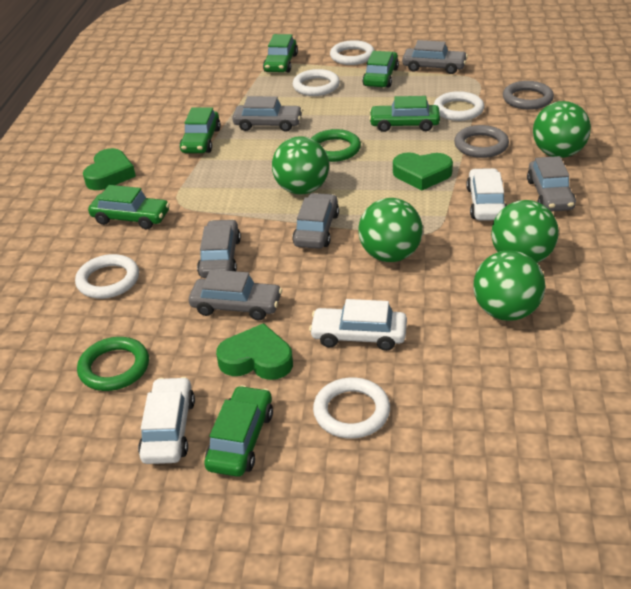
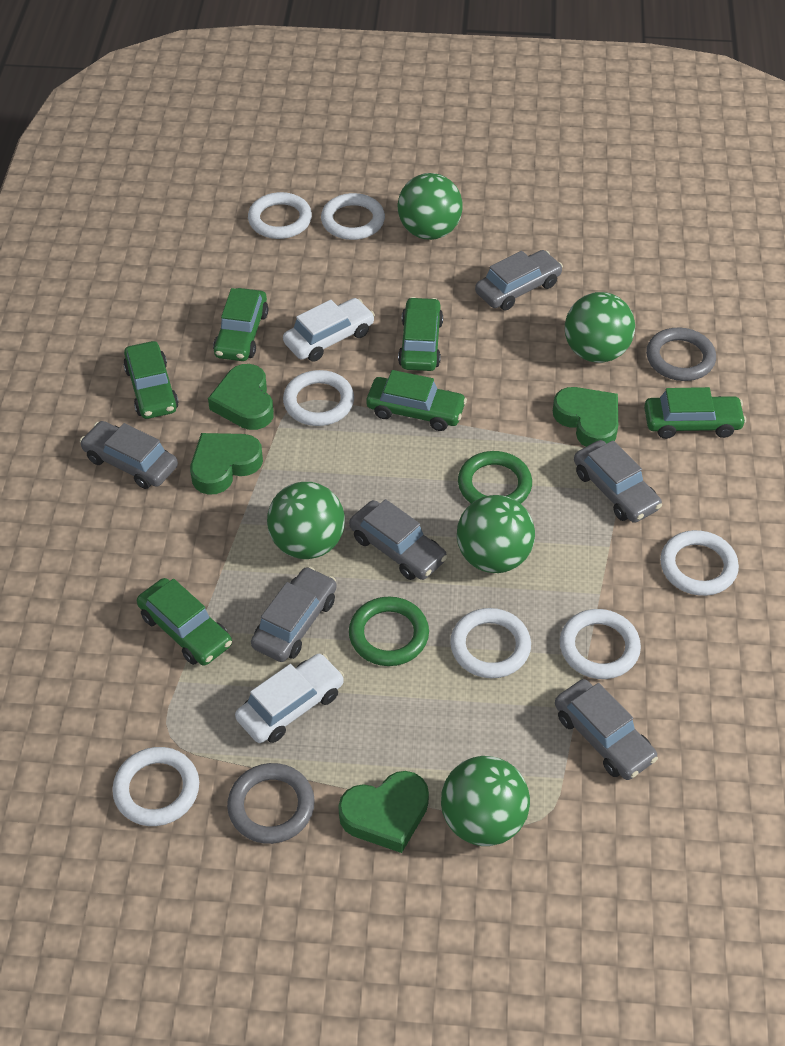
green heart: [83,148,136,190] [216,323,293,380] [393,152,453,191] = 3 -> [190,433,263,495] [208,364,274,430] [338,771,429,853] [553,387,618,447] = 4
white car: [138,377,195,464] [309,299,407,351] [466,168,507,221] = 3 -> [235,654,344,743] [283,298,375,362] = 2
white ring: [75,254,139,299] [293,69,340,96] [313,377,390,439] [330,40,375,65] [434,91,484,121] = 5 -> [112,747,199,826] [248,192,312,239] [283,370,354,426] [321,193,385,240] [450,608,531,678] [560,609,641,679] [660,530,739,596] = 7

